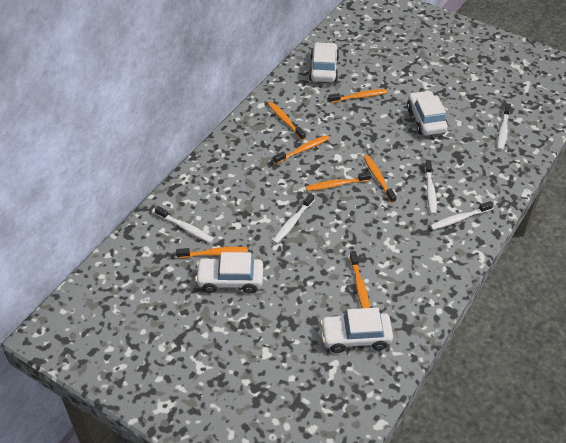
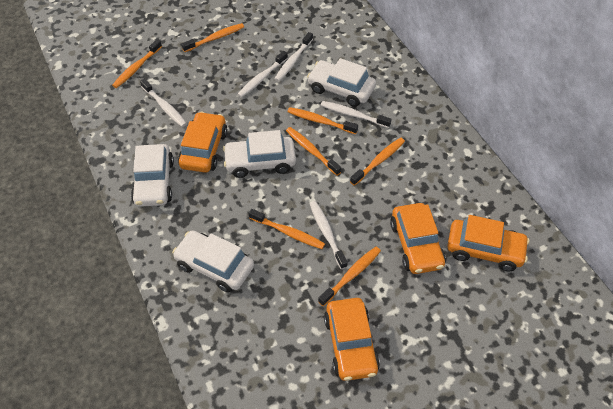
orange car: none = 0 -> [178,112,228,173] [324,298,380,381] [390,203,446,274] [447,215,530,272] = 4

